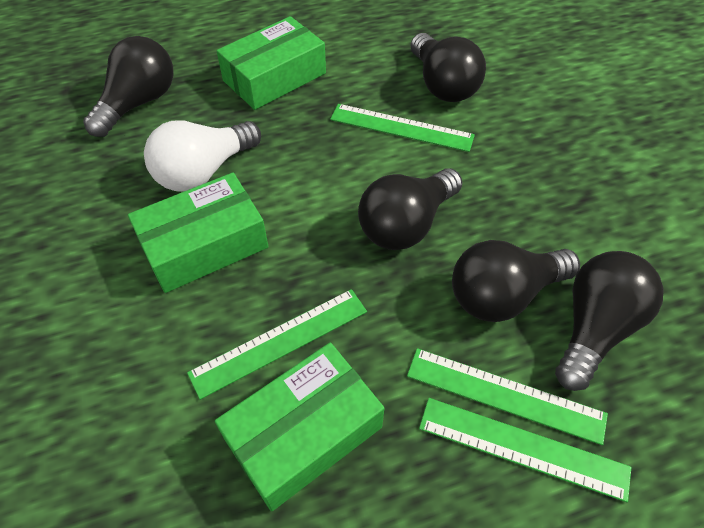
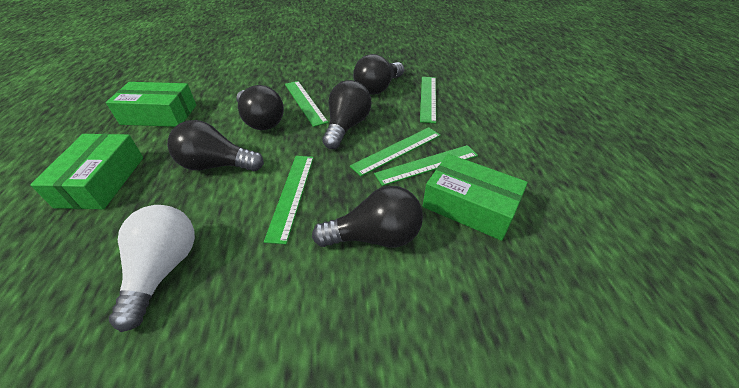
green ruler: [187,289,367,400] [330,104,475,152] [407,348,608,445] [419,398,631,502] = 4 -> [264,156,314,244] [285,81,328,127] [350,127,441,176] [374,145,478,186] [420,77,436,123] = 5

